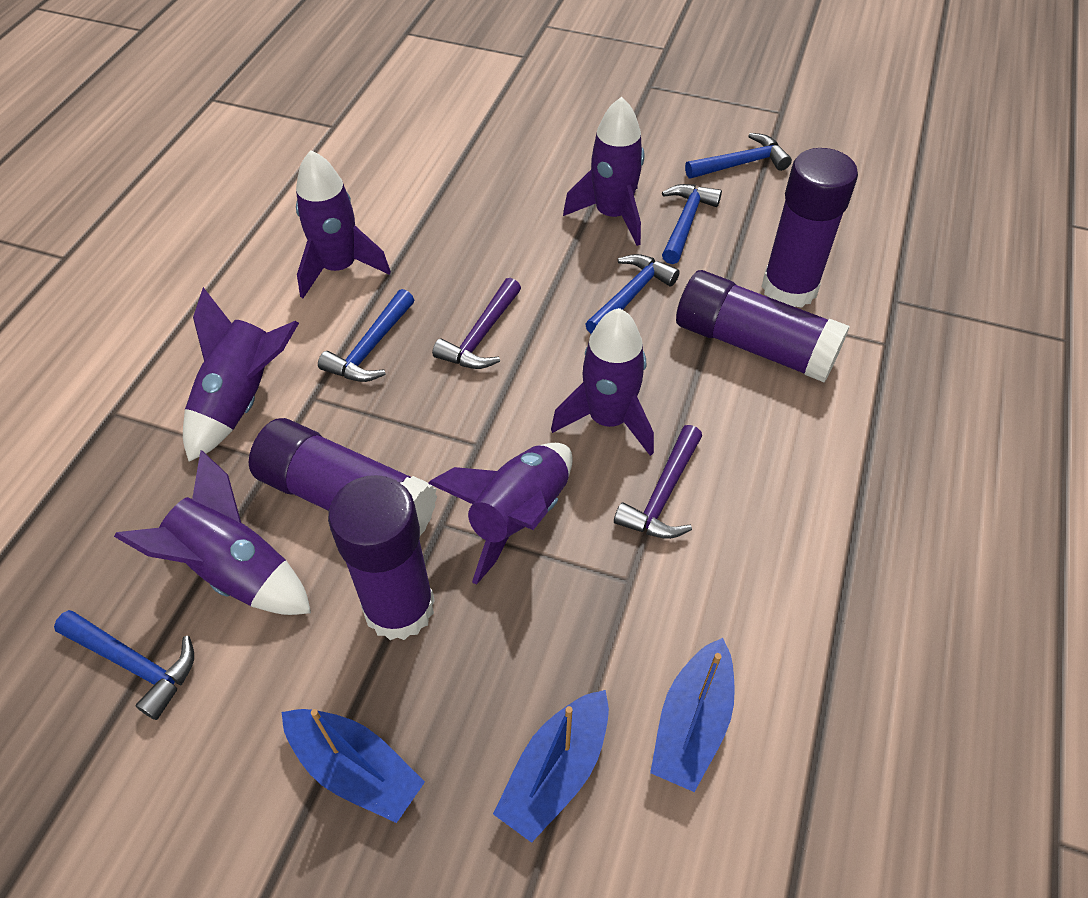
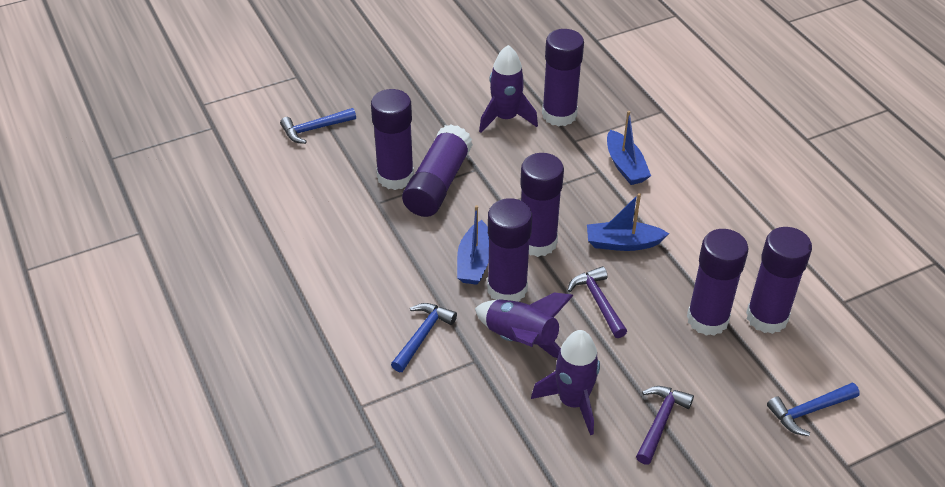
blue hammer: [54,610,194,720] [318,289,414,382] [585,254,680,334] [662,184,722,264] [685,133,792,178] = 5 -> [280,108,356,144] [391,303,457,372] [767,383,860,436] = 3
purple glue stick: [249,418,437,536] [328,475,435,640] [676,270,849,383] [761,148,858,308] = 4 -> [371,89,414,190] [402,124,473,217] [487,198,532,302] [520,153,564,257] [542,29,584,127] [687,229,748,336] [746,227,812,334] = 7
purple rocket: [114,450,311,615] [183,287,299,461] [296,150,391,298] [428,443,573,585] [551,308,654,456] [563,97,644,246] = 6 -> [475,292,574,359] [479,45,538,133] [531,330,600,435] = 3

